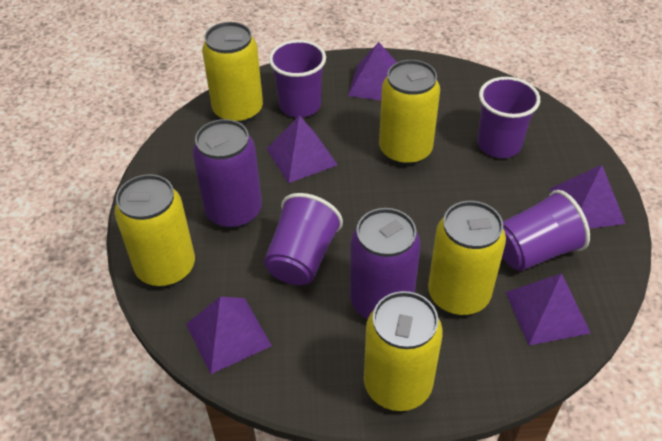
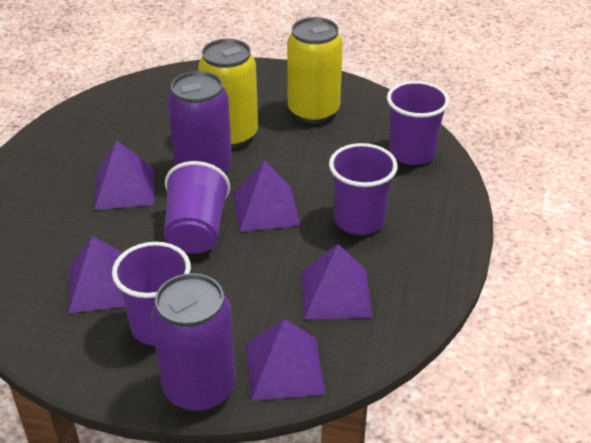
yellow can: [115,174,195,287] [202,22,263,124] [364,291,443,411] [379,60,440,166] [428,201,506,316] = 5 -> [198,39,258,148] [287,17,343,124] = 2

